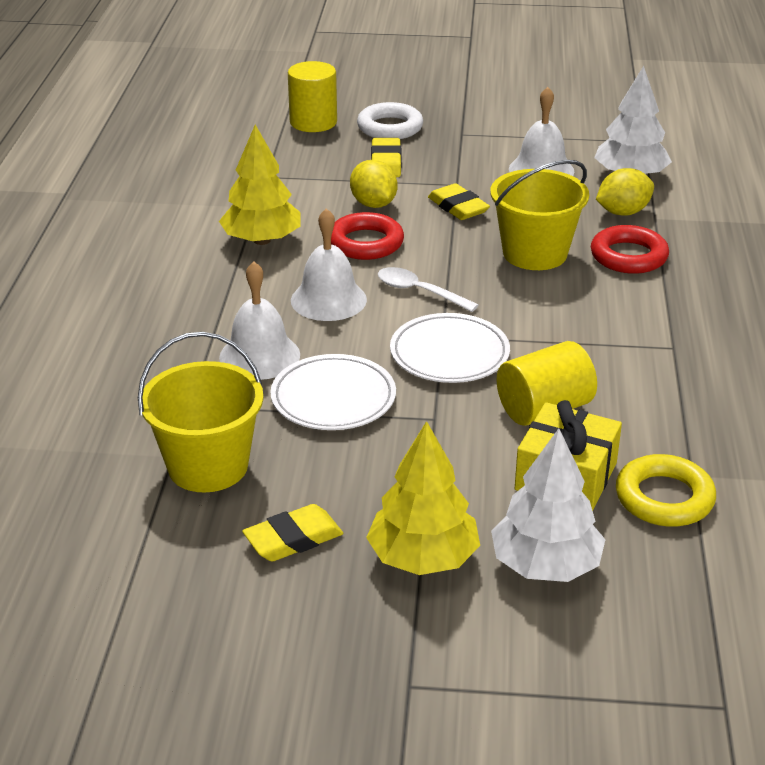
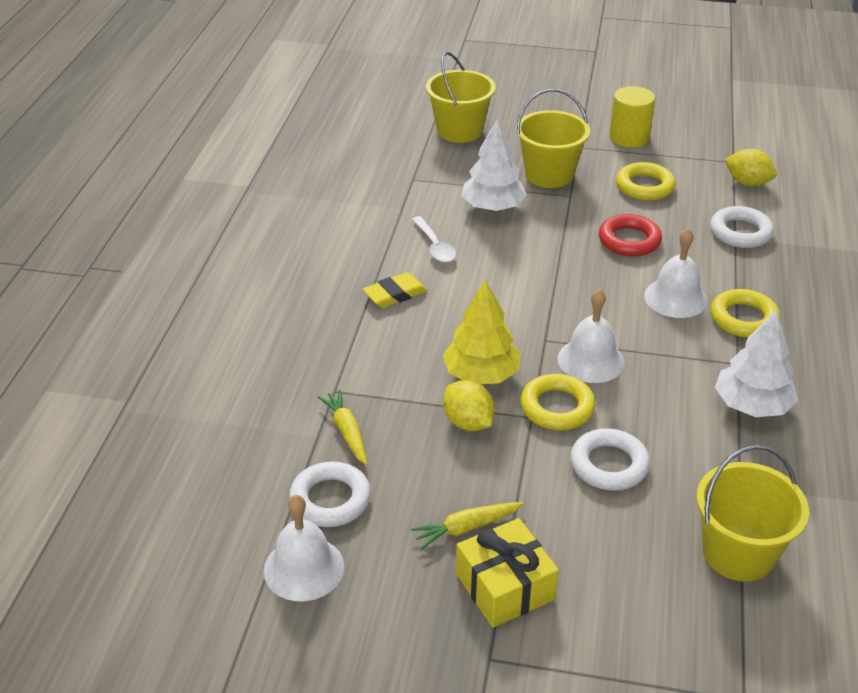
red ring: [331,212,404,260] [591,225,669,274] = 2 -> [599,214,662,257] = 1
white plate: [270,354,396,430] [390,313,510,383] = 2 -> none = 0
white ring: [357,102,423,139] = 1 -> [289,461,371,527] [571,428,650,491] [710,206,774,248] = 3
yellow bucket: [138,332,264,492] [490,160,589,270] = 2 -> [426,51,496,143] [516,89,590,188] [697,445,809,582] = 3
yellow carrot: none = 0 -> [318,390,367,465] [411,502,524,549] = 2
yellow cylinder: [288,61,337,132] [496,341,597,426] = 2 -> [609,86,655,147] = 1
yellow eraser: [242,504,343,562] [371,138,402,177] [428,183,490,220] = 3 -> [363,272,427,308] = 1
yellow ring: [616,454,716,527] = 1 -> [520,374,596,430] [616,162,676,201] [710,289,780,338] = 3
yellow tree: [219,125,300,245] [366,421,480,575] = 2 -> [443,279,521,384] = 1

